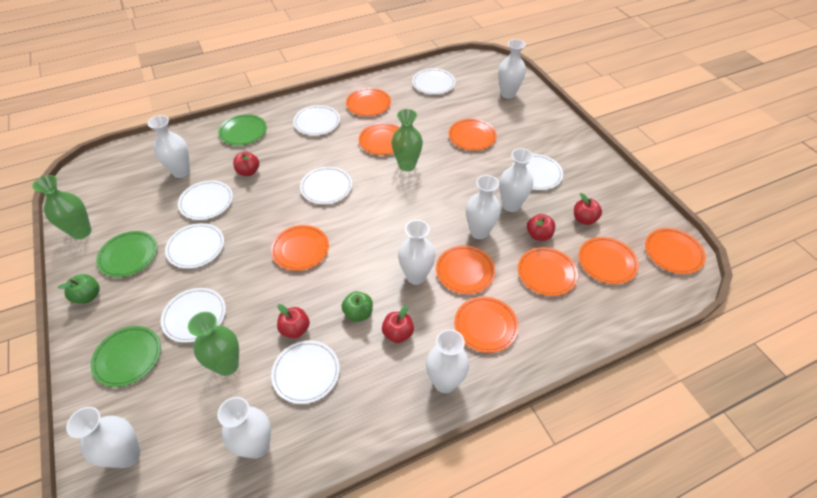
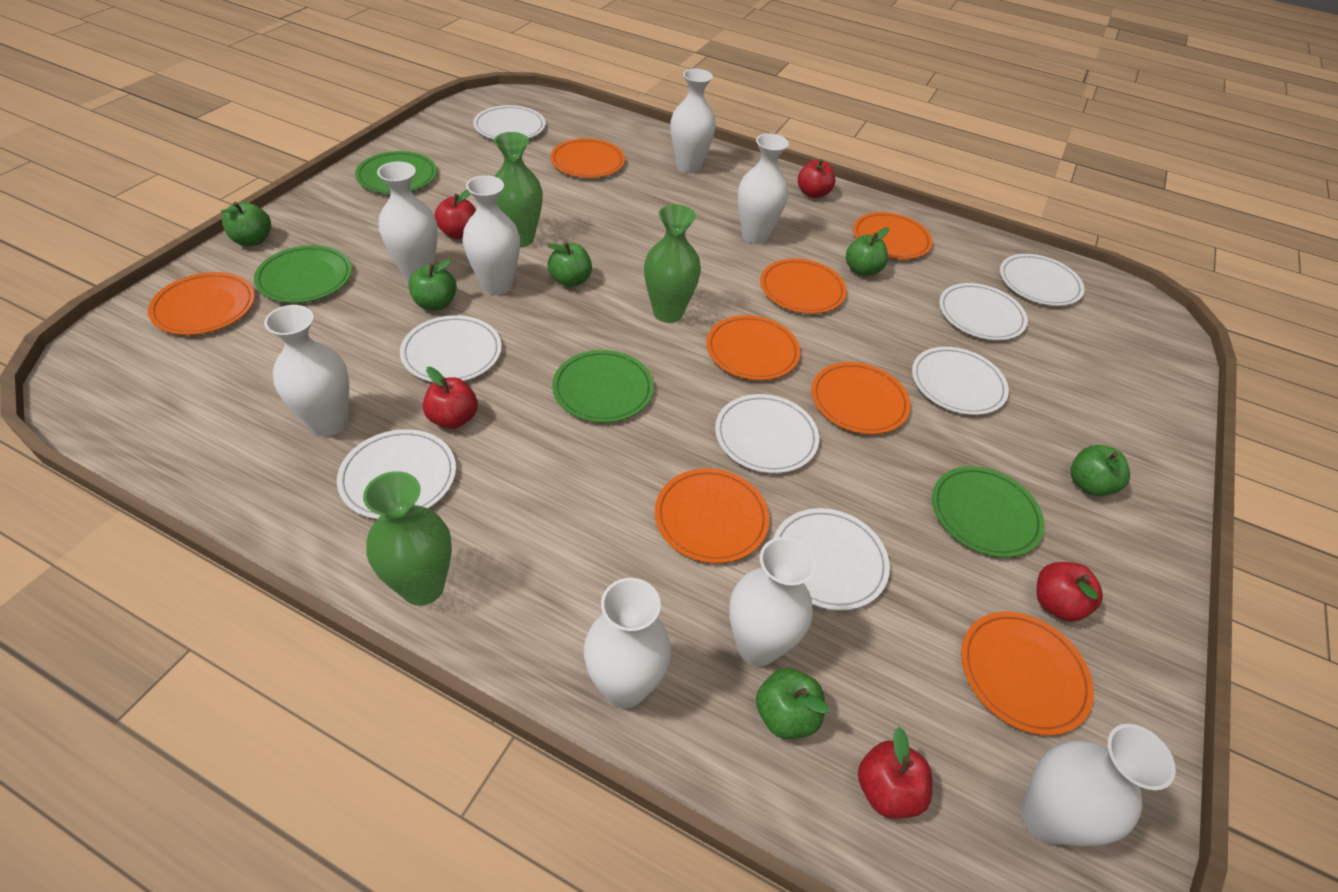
green apple: [58,274,100,304] [342,291,373,322] = 2 -> [221,202,271,246] [408,259,457,310] [547,242,592,287] [756,668,828,739] [846,227,889,276] [1071,445,1130,496] = 6
green plate: [91,326,161,387] [96,231,157,277] [218,114,267,146] = 3 -> [254,245,352,303] [355,151,437,194] [552,350,654,423] [932,466,1045,558] = 4
orange plate: [271,225,329,271] [346,88,391,116] [359,123,400,155] [436,246,495,294] [449,119,497,151] [454,297,519,353] [518,247,578,296] [578,237,639,284] [645,228,706,274] = 9 -> [148,272,255,335] [551,138,625,178] [655,468,769,563] [706,315,800,380] [760,259,847,314] [811,362,910,434] [853,212,933,259] [961,612,1094,736] = 8

